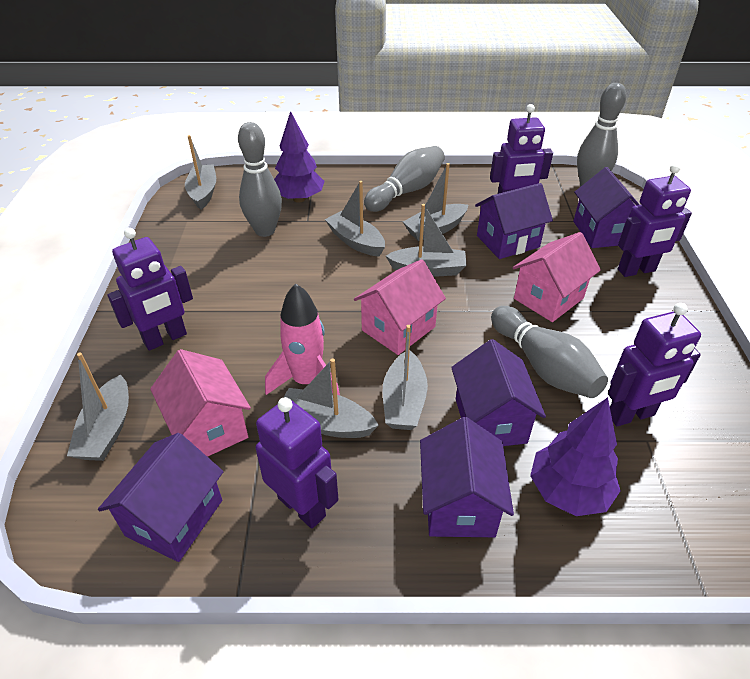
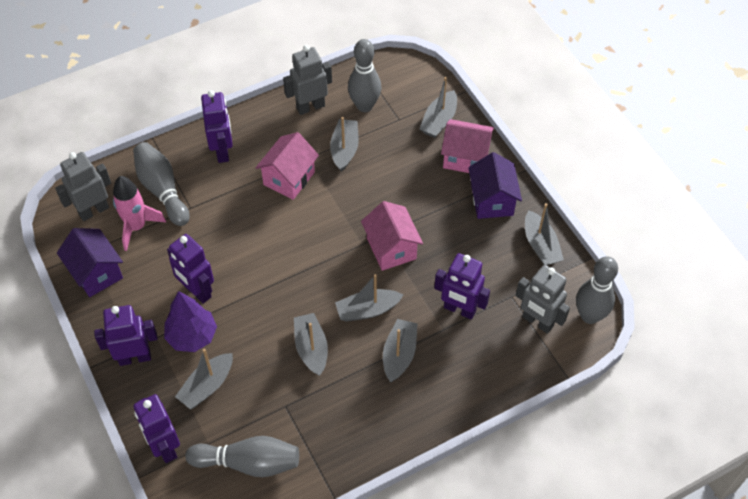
grey robot: none = 0 -> [55,152,111,221] [283,45,332,115] [516,265,570,334] = 3
purple house: [98,433,224,562] [420,417,514,537] [451,339,546,446] [475,183,553,259] [573,167,640,248] = 5 -> [57,228,123,297] [468,152,522,219] = 2
purple tree: [274,111,325,203] [530,397,621,516] = 2 -> [164,291,217,352] = 1

